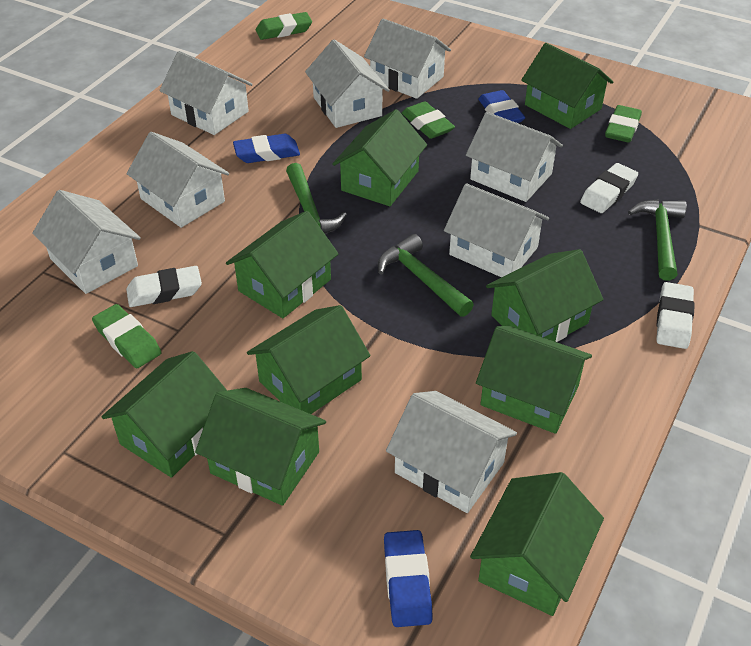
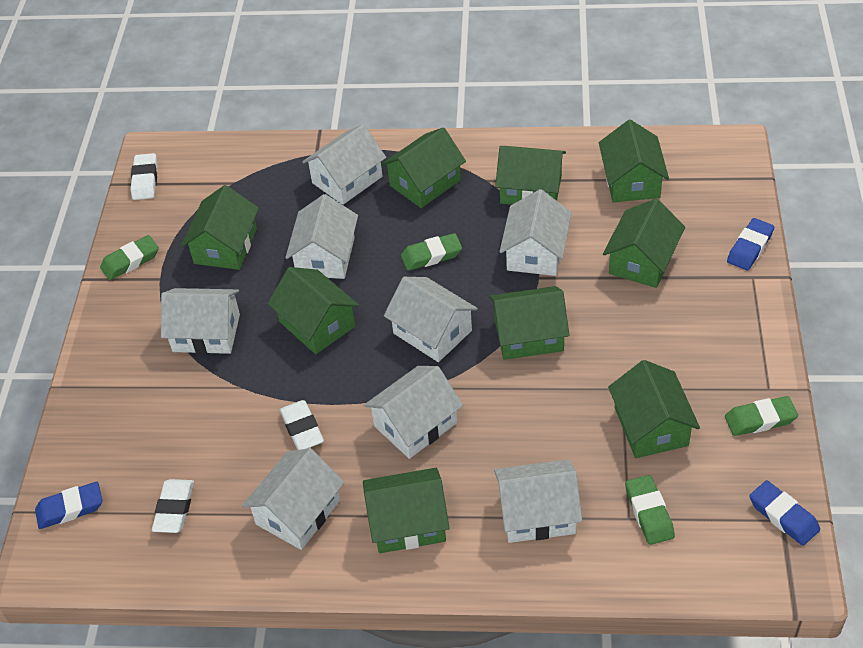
green hammer: [286,163,347,234] [378,234,474,317] [628,199,687,281] = 3 -> none = 0

